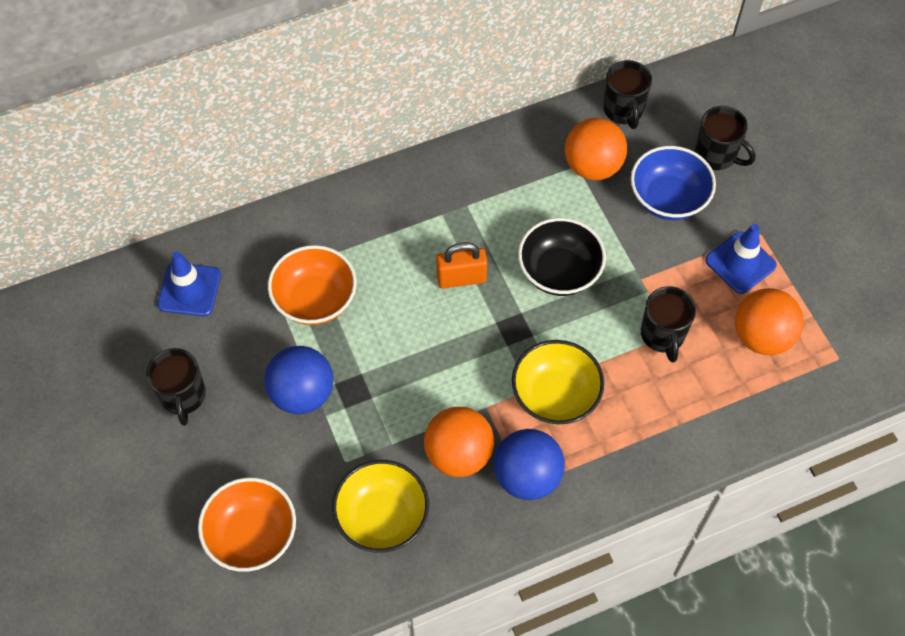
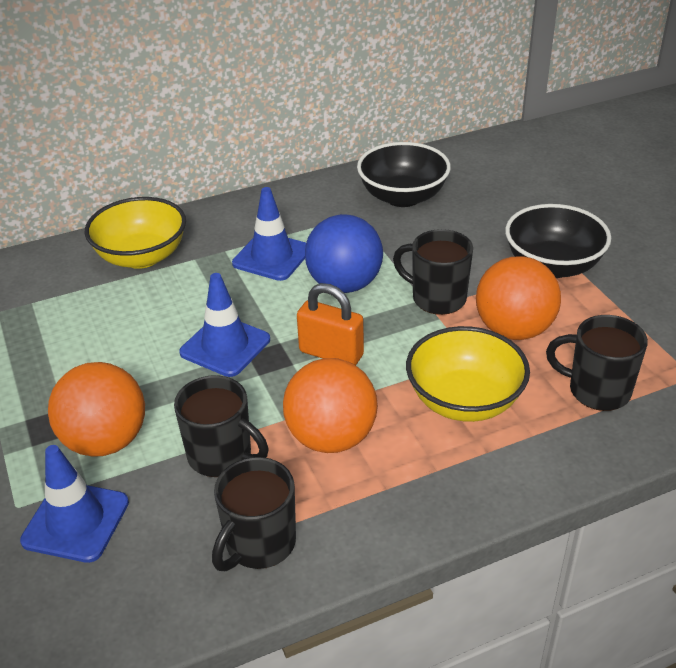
black bowl: [518,218,606,296] = 1 -> [357,142,451,207] [505,204,611,278] = 2
blue ball: [264,346,333,414] [494,429,565,500] = 2 -> [305,214,383,293] = 1
blue bowl: [631,146,716,220] = 1 -> none = 0
blue traffic cone: [158,252,221,316] [705,224,777,294] = 2 -> [20,445,129,563] [179,273,270,377] [232,187,306,281] = 3
orange bowl: [198,478,296,572] [268,245,357,325] = 2 -> none = 0

